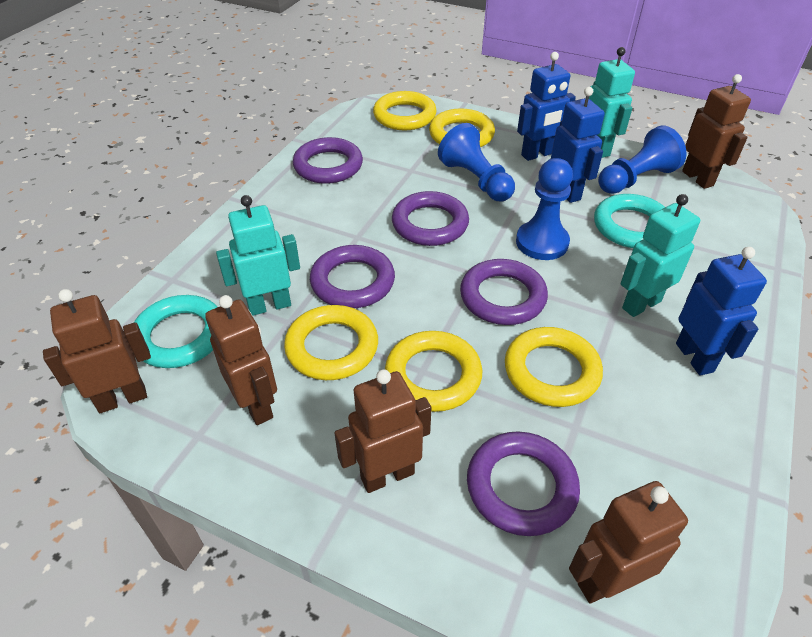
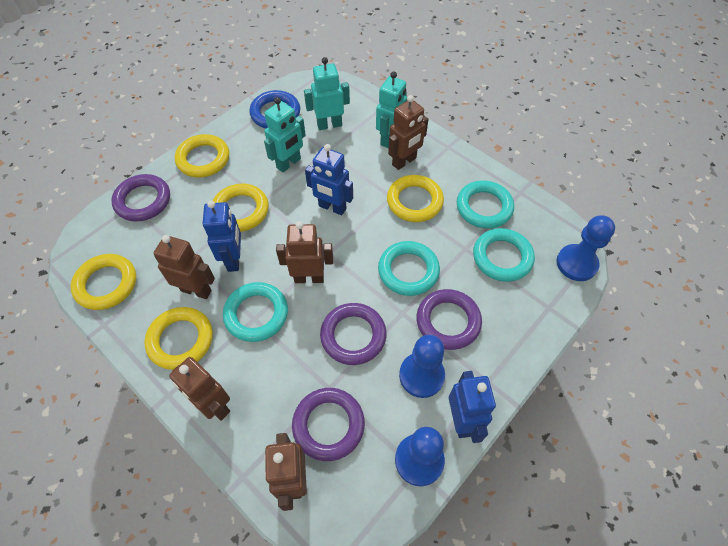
blue ring: none = 0 -> [249,90,300,128] = 1
purple ring: [293,137,363,184] [310,245,395,308] [392,191,469,246] [460,259,548,325] [467,432,580,536] = 5 -> [111,174,170,222] [292,388,365,461] [320,303,387,365] [416,289,482,350] = 4
turquoise ring: [134,295,217,368] [594,194,665,248] = 2 -> [223,282,288,342] [378,241,440,296] [457,181,514,229] [473,228,535,282] = 4

